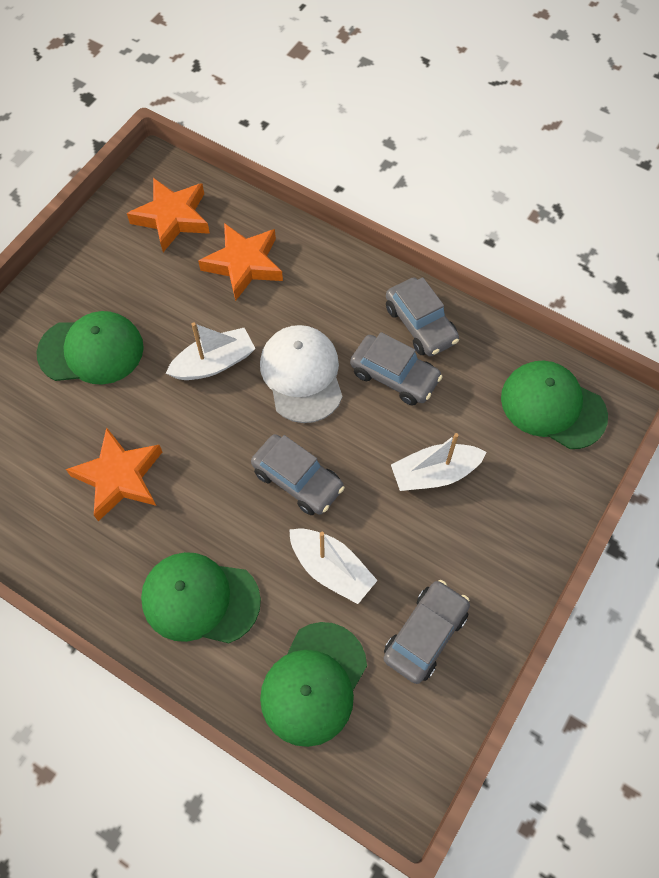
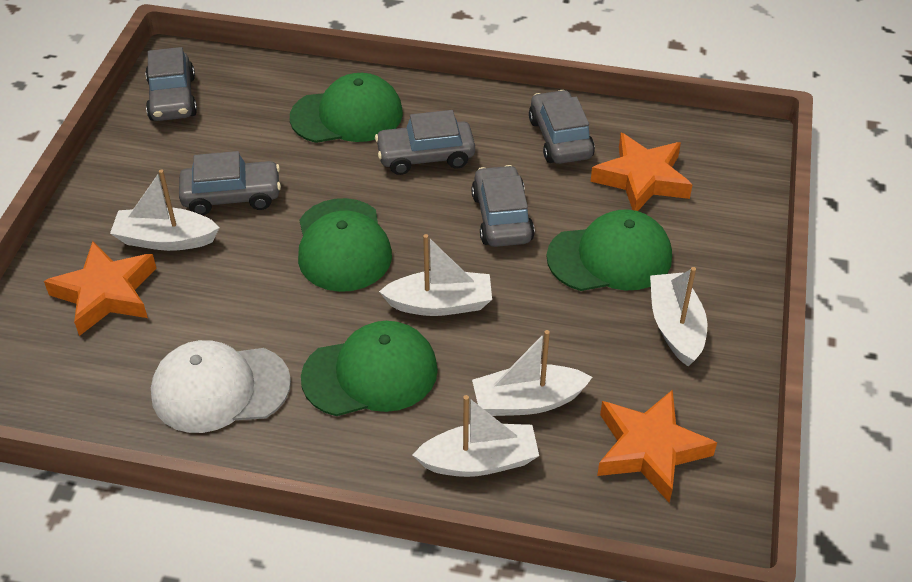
grey car: [251,434,345,515] [350,332,443,406] [384,580,470,684] [386,277,459,357] = 4 -> [145,47,197,121] [179,151,281,215] [375,110,475,175] [471,165,535,247] [529,90,595,164] = 5
white boat: [166,322,256,380] [289,528,378,604] [391,433,487,491] = 3 -> [110,169,220,251] [379,234,492,316] [413,395,539,477] [472,330,593,416] [650,267,707,366] = 5

